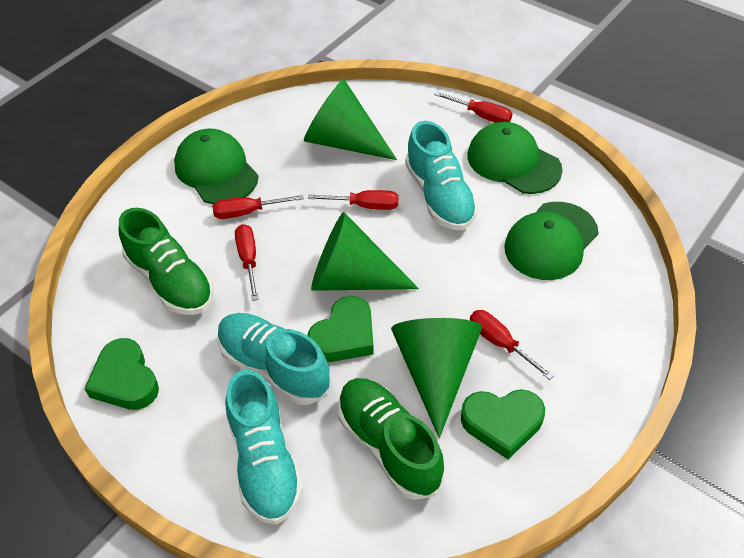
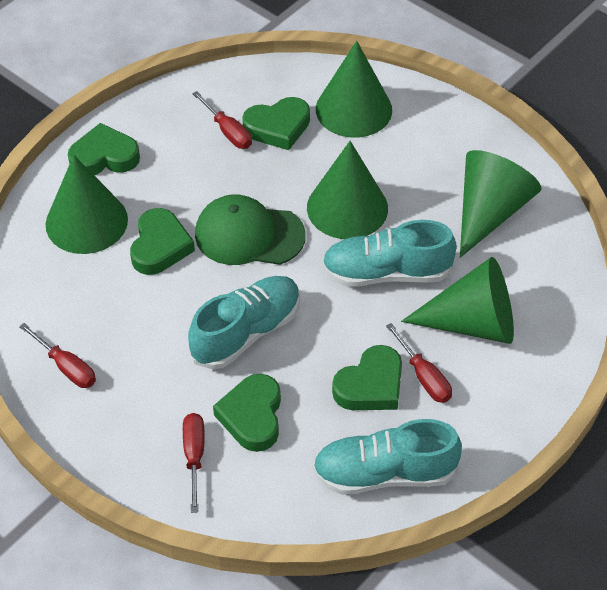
green cap: [174,129,258,204] [468,122,562,194] [504,202,598,280] = 3 -> [195,194,306,265] = 1
green cone: [304,79,397,160] [311,212,419,291] [391,318,482,438] = 3 -> [45,155,128,254] [307,141,388,239] [316,41,392,138] [401,257,514,344] [460,150,541,258] = 5
green heart: [84,338,159,410] [308,296,374,362] [461,389,545,459] = 3 -> [68,123,140,175] [130,208,195,275] [213,374,281,452] [242,97,310,150] [332,345,402,410] = 5
green shoe: [119,208,214,315] [338,378,444,500] = 2 -> none = 0
red screwdriver: [212,195,304,219] [235,224,259,301] [308,190,398,210] [434,91,512,123] [470,310,554,380] = 5 -> [19,323,96,388] [183,413,205,513] [192,91,252,149] [386,323,452,403] = 4

